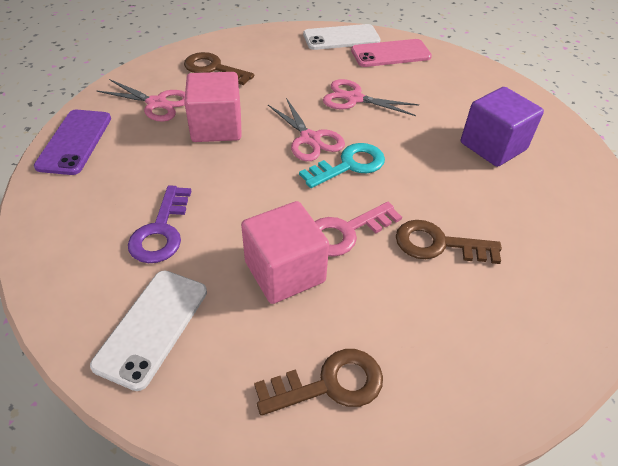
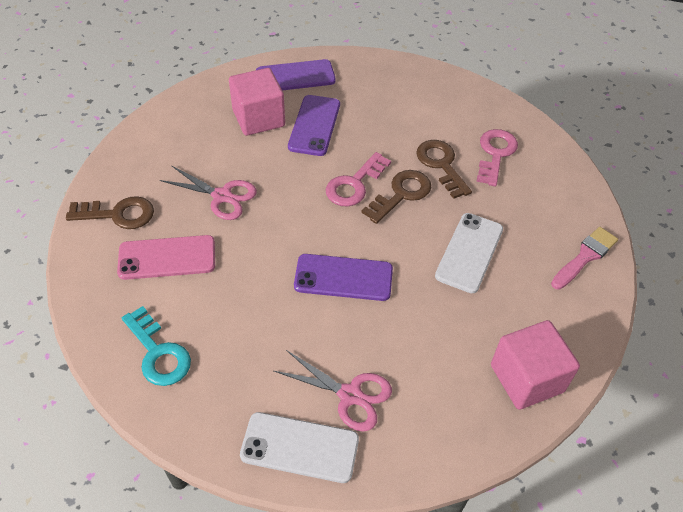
pink brush: none = 0 -> [551,227,618,290] = 1
pink key: [314,202,402,257] = 1 -> [326,152,391,207] [476,129,518,186] = 2
pink scissors: [97,79,185,122] [268,98,345,161] [323,79,419,116] = 3 -> [160,165,257,220] [274,350,392,432] = 2
purple cube: [461,87,544,167] = 1 -> none = 0
purple key: [128,185,192,263] = 1 -> none = 0
purple phone: [34,110,111,175] = 1 -> [256,59,336,90] [288,95,340,156] [294,254,393,301] = 3

